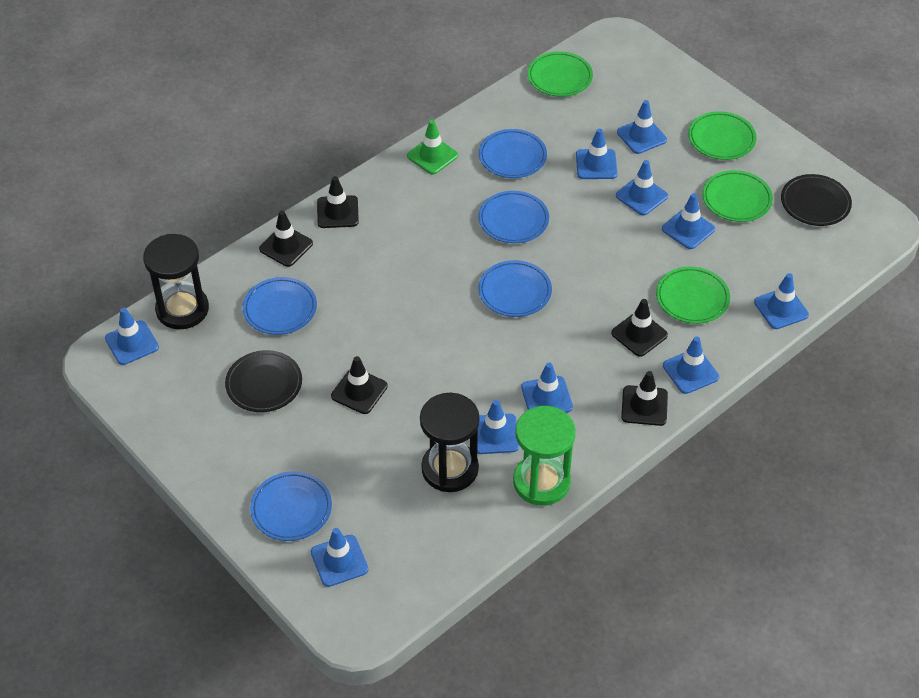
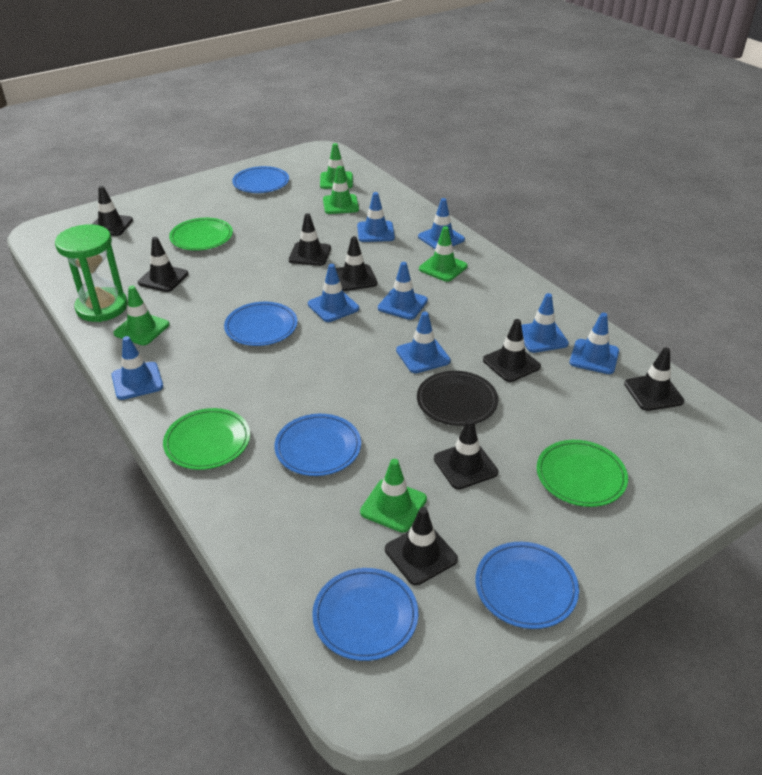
black hourglass: [143,234,209,329] [420,393,480,492] = 2 -> none = 0
black plate: [225,350,302,412] [781,174,852,226] = 2 -> [417,371,498,426] = 1
black traffic cone: [259,211,313,267] [317,176,359,228] [331,356,388,414] [611,299,668,357] [621,371,668,426] = 5 -> [93,186,133,236] [138,237,188,292] [289,213,331,266] [336,236,377,291] [385,507,458,585] [434,419,498,489] [483,319,541,382] [624,347,684,411] = 8
blue traffic cone: [105,308,159,365] [311,528,368,587] [477,400,519,454] [521,362,573,413] [576,128,617,179] [616,160,668,215] [617,100,667,154] [662,193,715,249] [663,336,719,394] [754,273,809,329] = 10 -> [112,336,163,400] [308,264,359,322] [357,192,395,242] [378,262,428,320] [396,312,451,373] [418,198,465,249] [521,293,569,353] [570,313,619,374] = 8
green plate: [527,51,593,97] [656,267,730,324] [688,111,757,160] [702,170,773,222] = 4 -> [163,408,250,470] [169,218,233,251] [537,440,628,507] = 3
green traffic cone: [407,120,458,174] = 1 -> [113,286,169,345] [320,143,353,189] [323,166,359,214] [360,459,427,533] [419,226,468,282] = 5

